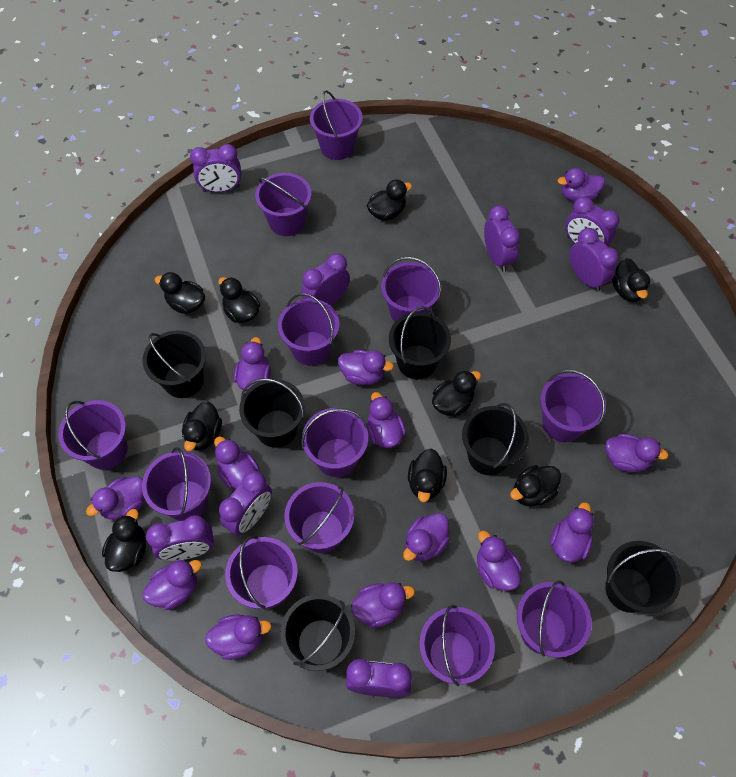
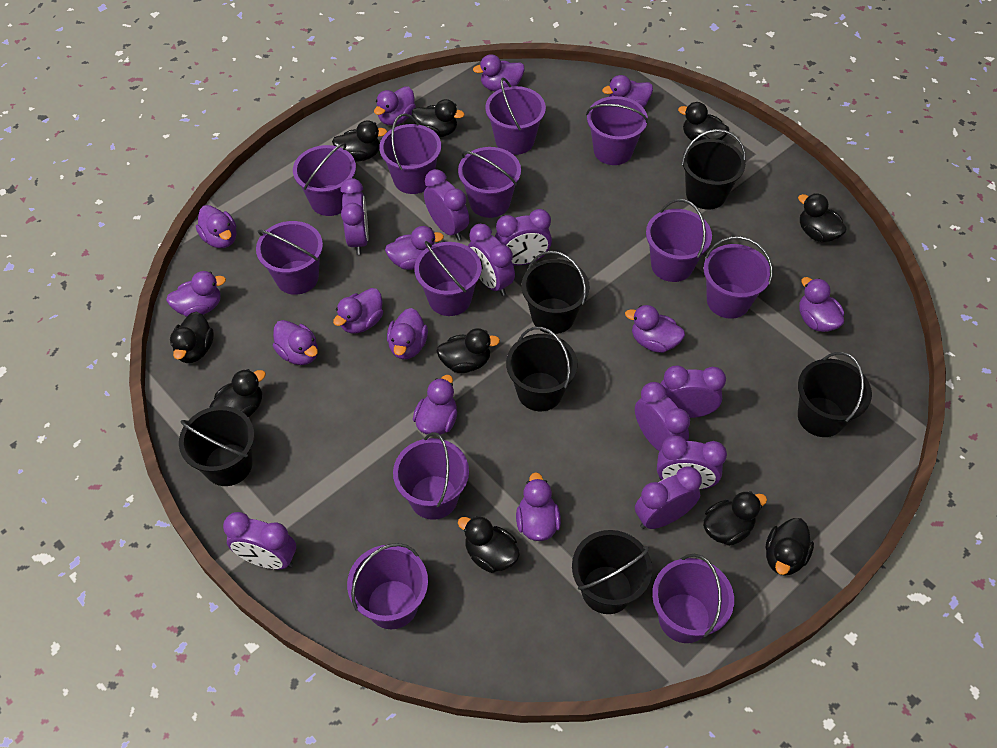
black duck: [102,509,146,572] [154,272,205,314] [182,401,222,451] [218,277,260,323] [367,180,412,221] [408,448,447,502] [432,370,481,417] [510,465,561,507] [612,258,650,302] = 9 -> [170,312,214,363] [209,369,266,418] [332,120,387,161] [412,99,465,137] [436,328,500,373] [458,516,520,573] [678,102,729,142] [703,491,767,546] [765,518,814,576] [798,193,847,243] = 10
purple clock: [146,515,214,561] [190,144,241,193] [219,471,272,535] [301,253,350,306] [346,659,412,697] [484,205,521,272] [565,197,619,247] [570,228,619,292] = 8 -> [223,512,296,569] [340,178,368,255] [424,169,469,240] [468,224,515,296] [495,209,552,265] [635,382,690,451] [635,466,702,529] [657,435,727,490] [661,365,726,418] = 9

